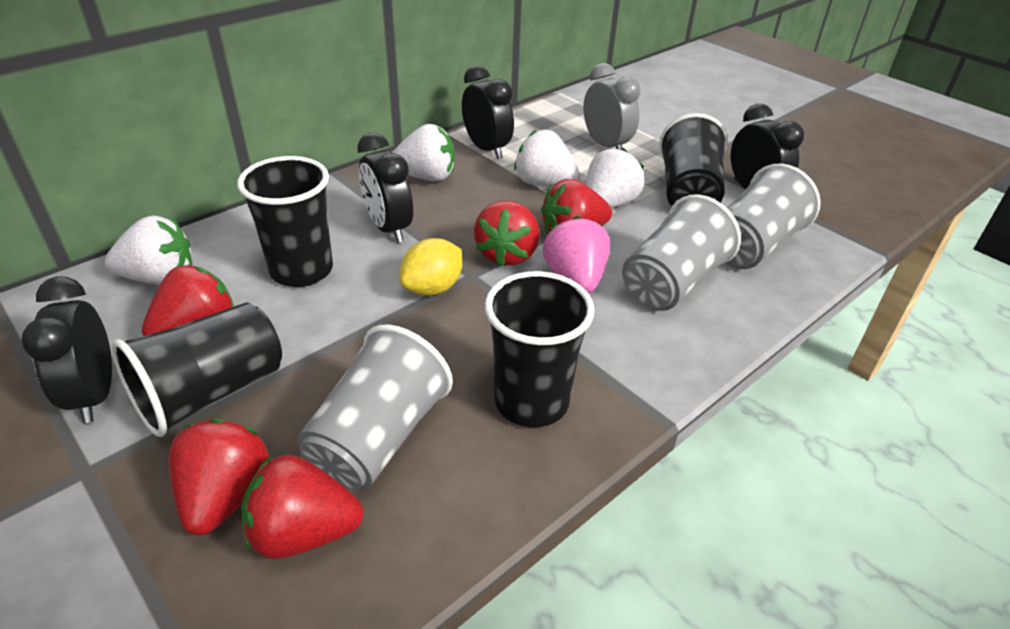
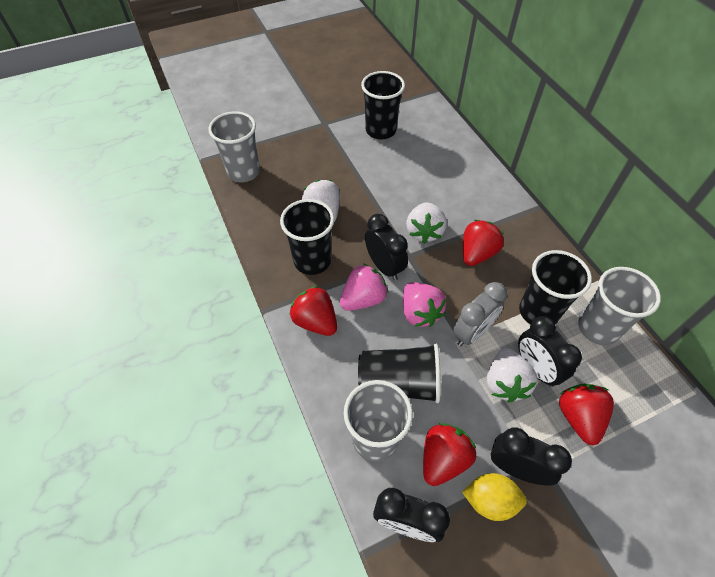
pink strawberry: [543,216,610,294] = 1 -> [340,263,388,311] [403,282,446,327] = 2
red strawberry: [142,265,235,336] [168,419,269,535] [241,455,364,559] [474,201,539,267] [541,179,612,235] = 5 -> [290,286,337,336] [423,423,476,486] [463,220,504,266] [559,384,614,445] = 4
white strawberry: [105,215,192,285] [392,124,455,181] [514,130,580,186] [586,148,645,208] = 4 -> [302,180,340,222] [406,202,447,244] [487,348,538,403] = 3

